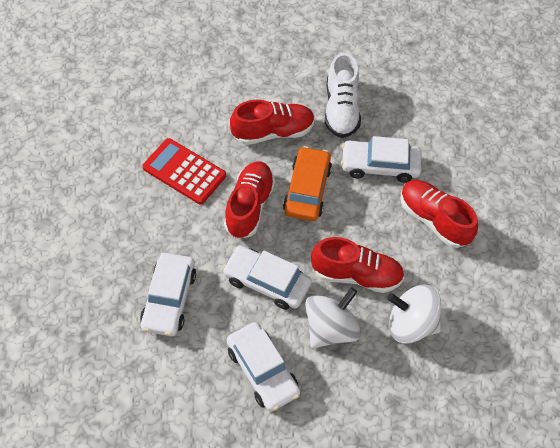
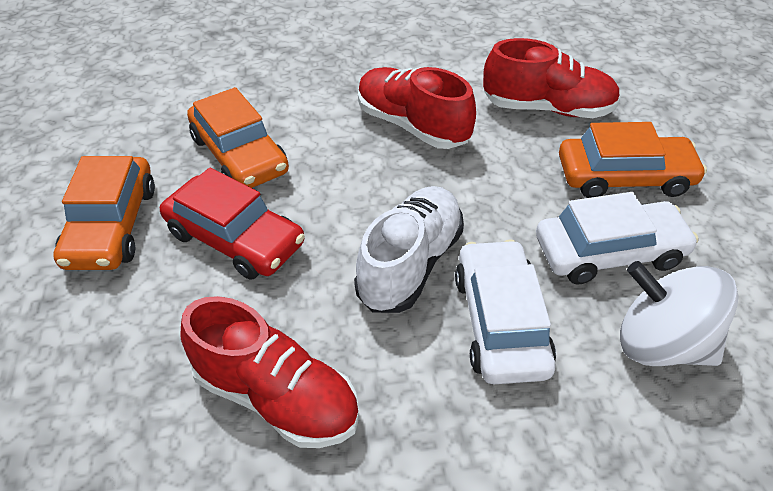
orange car: [283,146,332,221] = 1 -> [53,156,155,270] [187,87,289,188] [559,122,707,198] = 3
red calculator: [142,138,226,204] = 1 -> none = 0
red car: none = 0 -> [160,168,305,279] = 1
red shoe: [224,161,275,239] [230,100,315,145] [311,237,404,293] [400,180,478,248] = 4 -> [180,296,359,448] [358,67,476,149] [483,38,620,118] = 3
white car: [140,253,196,336] [222,245,312,310] [227,322,300,412] [341,136,421,183] = 4 -> [455,239,556,384] [536,192,699,284] = 2
white spinning top: [305,287,361,348] [387,285,441,344] = 2 -> [620,261,739,366] = 1

